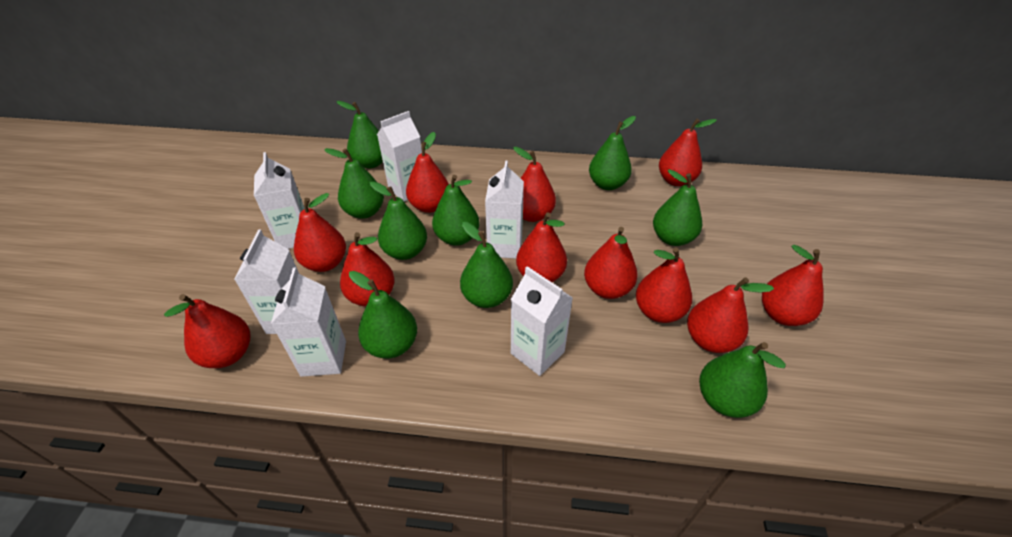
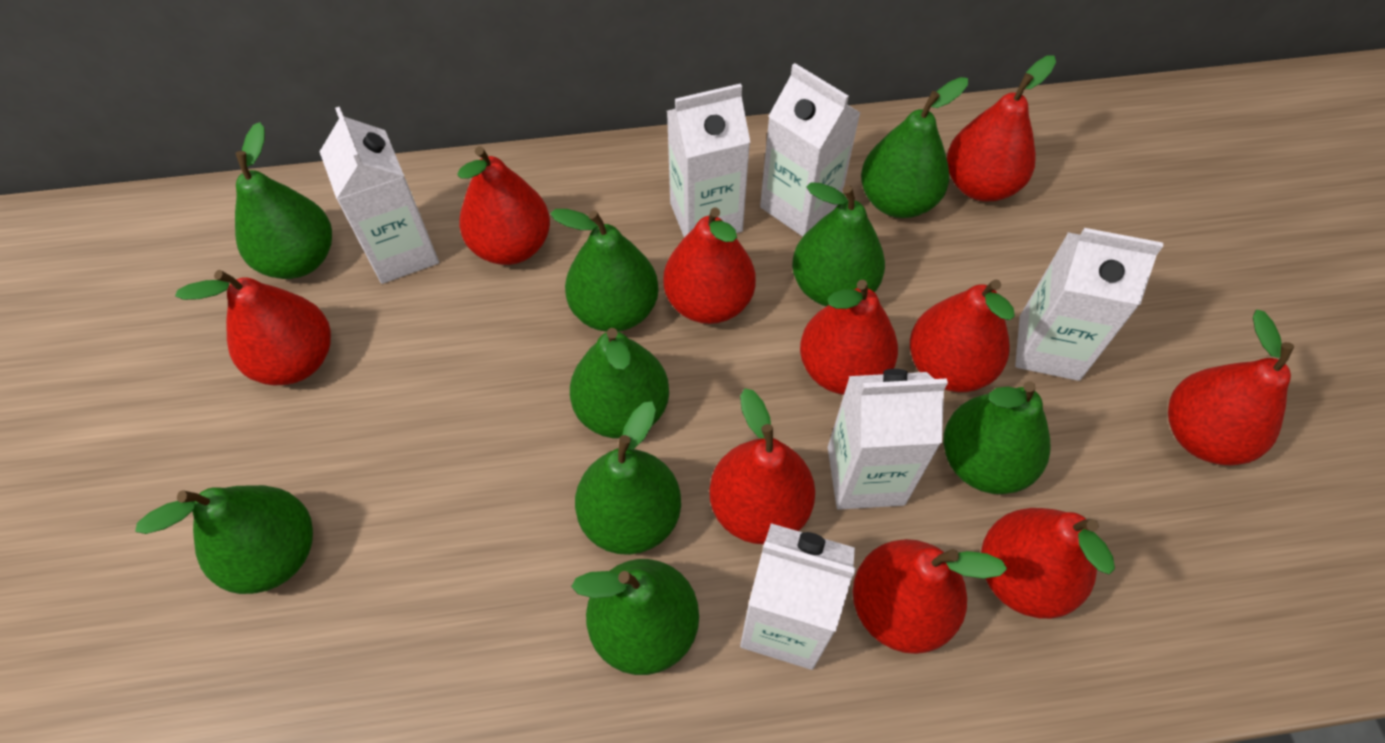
red pear: [164,294,250,368] [294,193,346,272] [340,232,395,306] [406,132,449,213] [513,147,556,222] [516,213,567,282] [584,227,637,299] [636,248,692,323] [659,119,717,186] [687,277,774,353] [762,244,823,326] = 11 -> [175,270,331,386] [457,146,550,265] [663,208,756,324] [709,388,815,544] [800,280,898,395] [853,539,1007,654] [910,279,1015,392] [947,56,1056,202] [981,508,1115,619] [1168,310,1294,466] = 10

